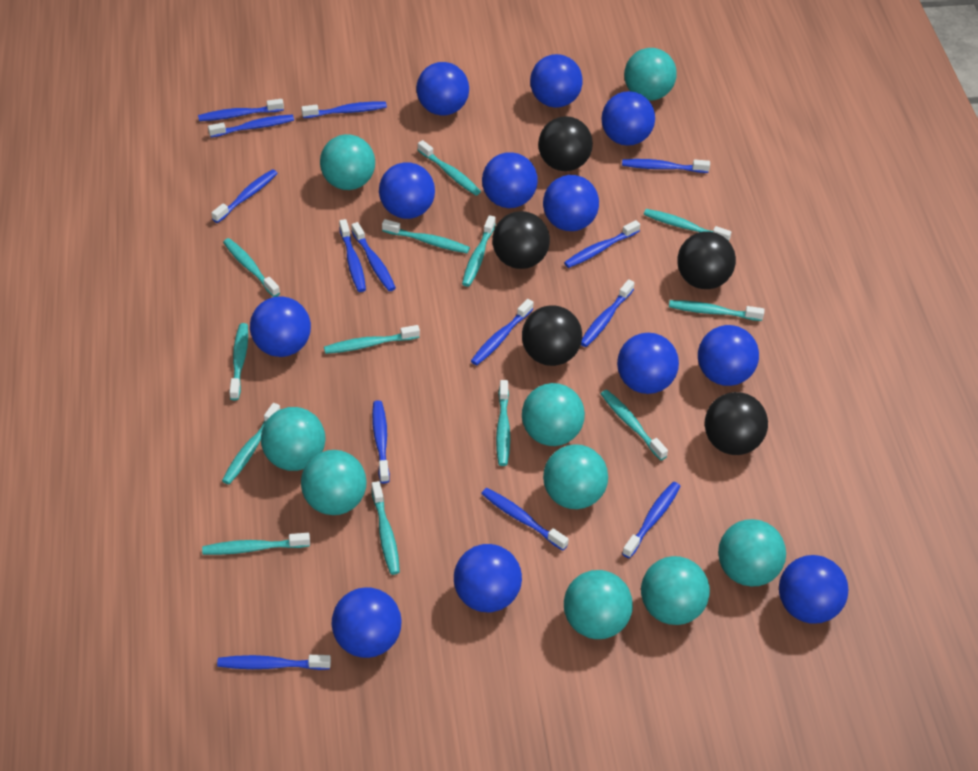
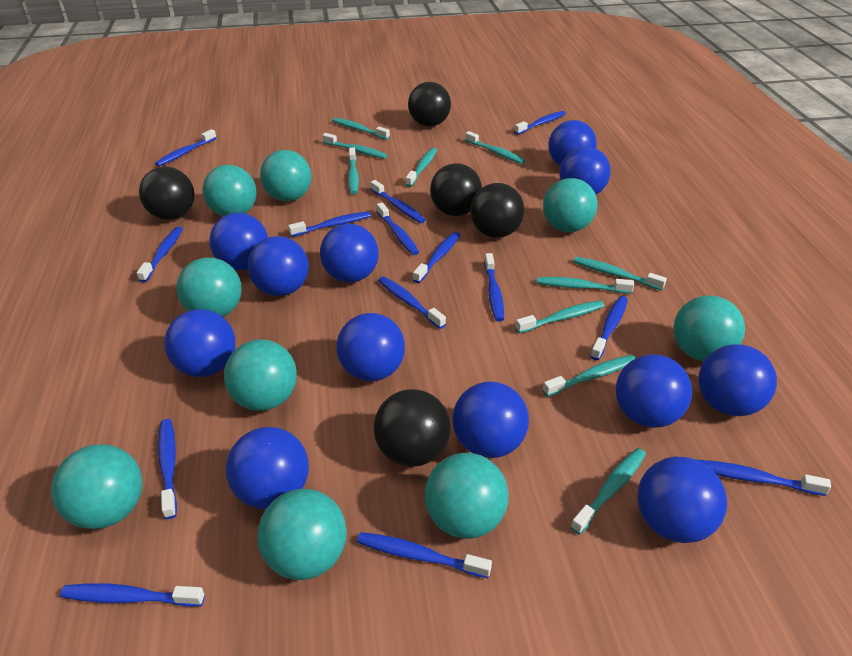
turquoise toothbrush: [202,533,310,555] [222,403,280,484] [223,238,280,297] [229,323,248,400] [324,325,420,354] [371,481,400,575] [382,219,470,253] [418,140,481,195] [462,215,496,287] [496,380,510,466] [601,390,668,461] [644,209,731,241] [669,300,764,321] = 13 -> [322,133,387,159] [332,118,390,140] [348,148,359,194] [405,148,437,187] [465,131,525,164] [515,300,605,333] [537,277,634,294] [543,355,636,397] [570,448,646,534] [573,257,667,290] = 10

